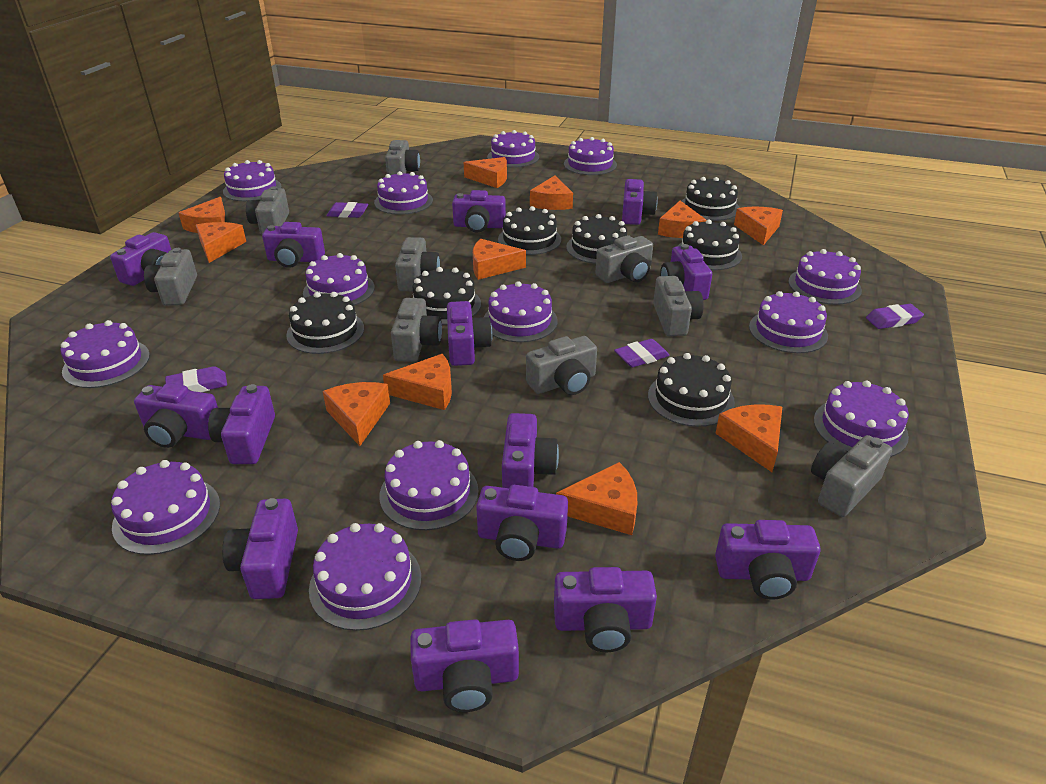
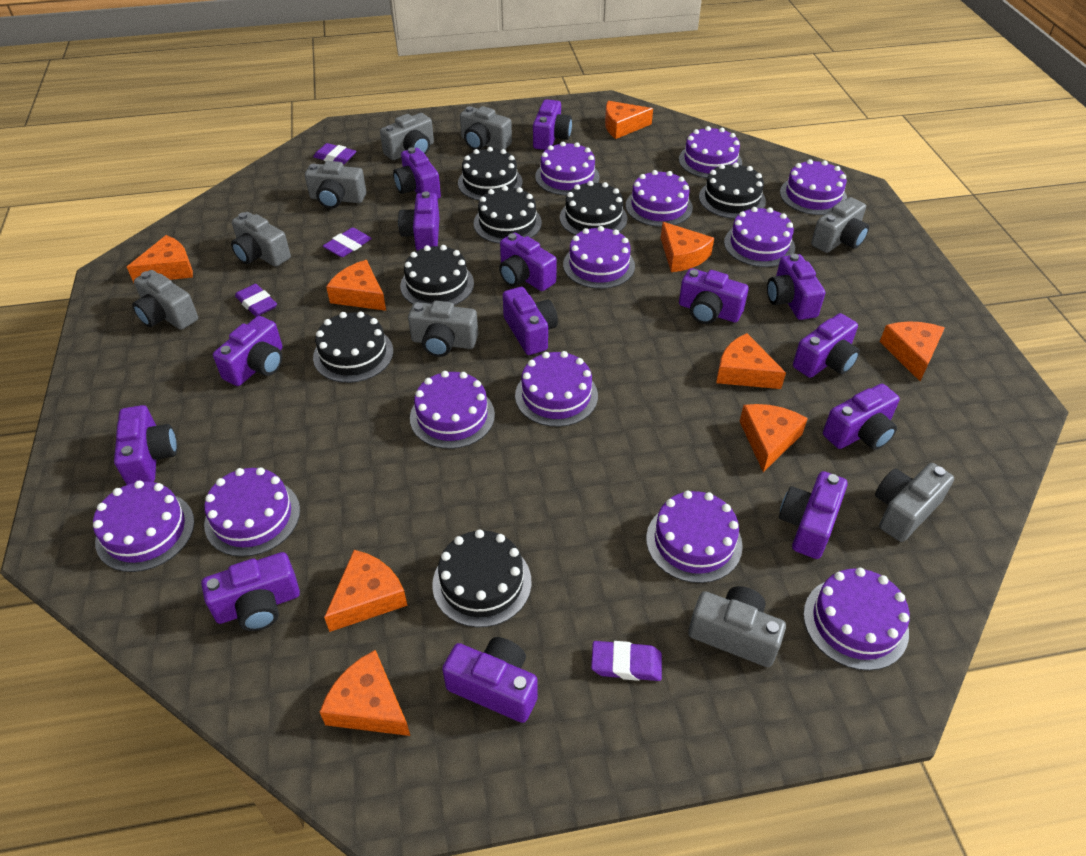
orange cheese: [179,197,225,233] [196,222,246,263] [323,382,390,446] [383,354,452,410] [464,157,507,188] [473,239,526,280] [530,175,573,210] [556,462,637,535] [658,201,706,238] [715,404,782,472] [734,206,783,245] = 11 -> [127,235,193,283] [320,650,410,736] [324,550,408,632] [326,260,386,311] [605,101,653,139] [661,222,714,272] [716,333,786,389] [740,404,808,472] [880,321,945,381] = 9
purple cake: [60,320,150,388] [111,460,220,555] [223,160,282,201] [303,253,375,306] [309,523,421,631] [374,171,433,215] [379,440,479,530] [484,281,558,342] [487,130,539,168] [564,137,617,175] [749,291,828,353] [788,249,862,305] [814,380,909,457] = 13 -> [93,480,194,572] [204,467,300,557] [410,371,495,449] [515,351,598,427] [535,142,600,196] [563,226,635,289] [626,170,693,227] [646,491,743,583] [679,126,742,178] [724,207,795,267] [780,159,847,215] [803,568,910,671] = 12

